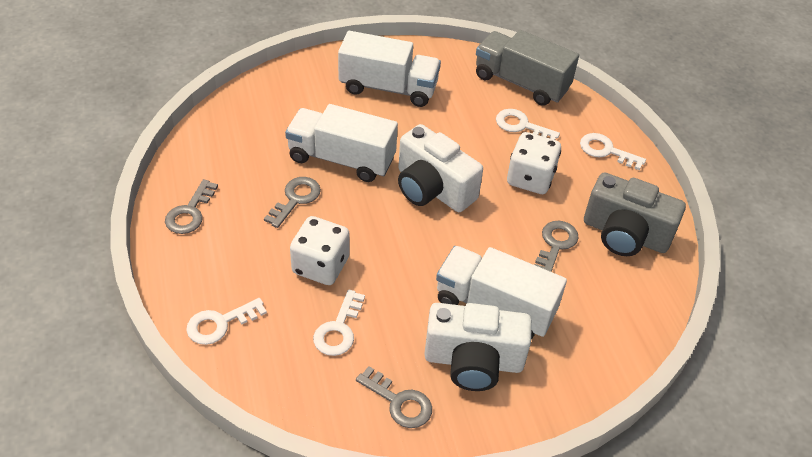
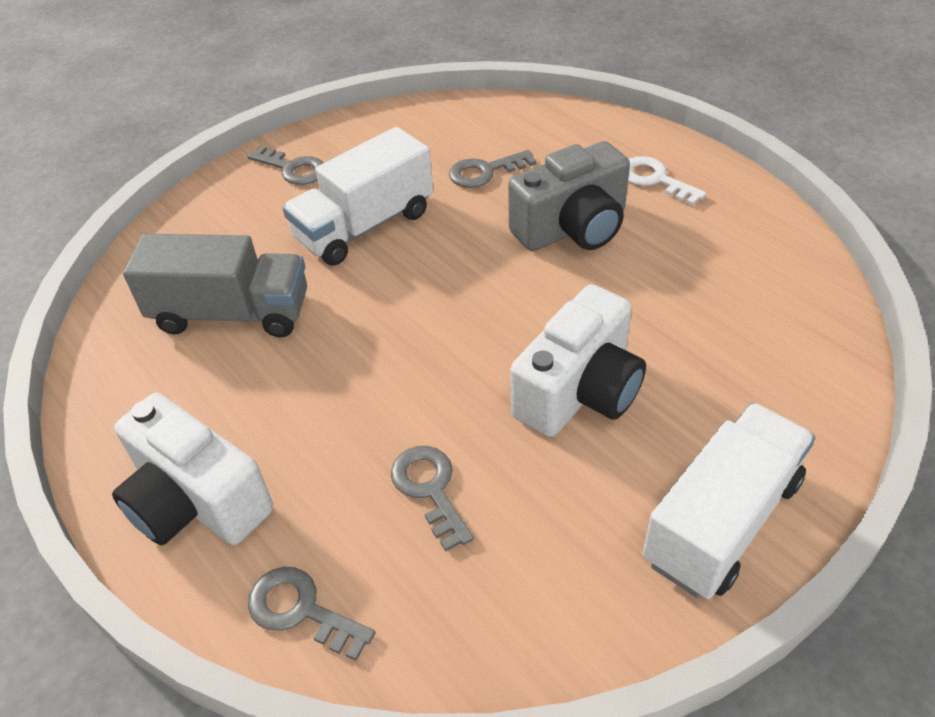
white dice: [290,216,350,285] [507,132,561,194] = 2 -> none = 0
white key: [186,298,267,345] [313,290,365,356] [496,109,560,140] [580,133,646,170] = 4 -> [628,156,707,206] = 1
white truck: [285,104,398,182] [338,31,441,107] [436,246,567,339] = 3 -> [283,127,433,265] [642,402,815,599] = 2

